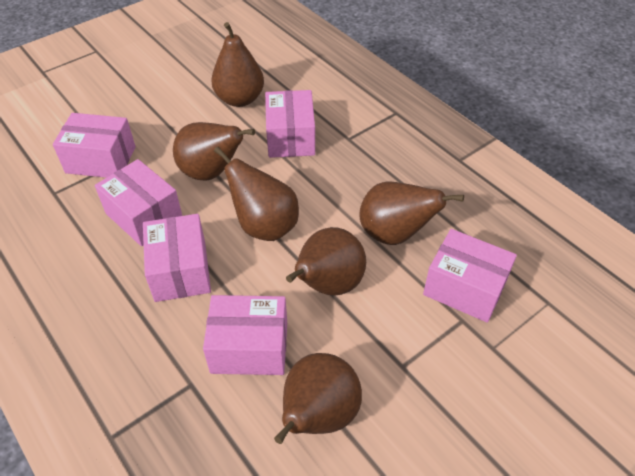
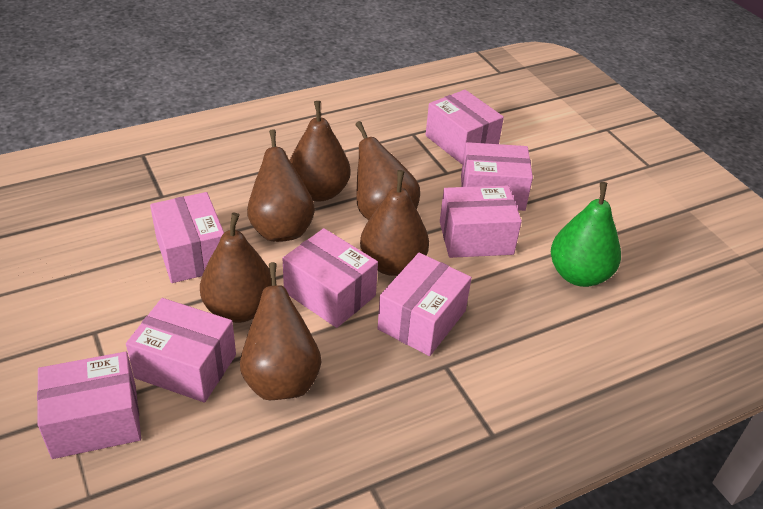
green pear: none = 0 -> [551,182,621,287] = 1
pink box: [53,113,136,178] [95,159,182,246] [143,214,211,302] [203,295,287,375] [265,90,315,158] [423,229,517,323] = 6 -> [37,352,141,459] [126,298,236,402] [150,192,224,283] [282,228,378,328] [377,253,472,356] [426,90,504,164] [440,185,522,258] [461,142,533,211] = 8

